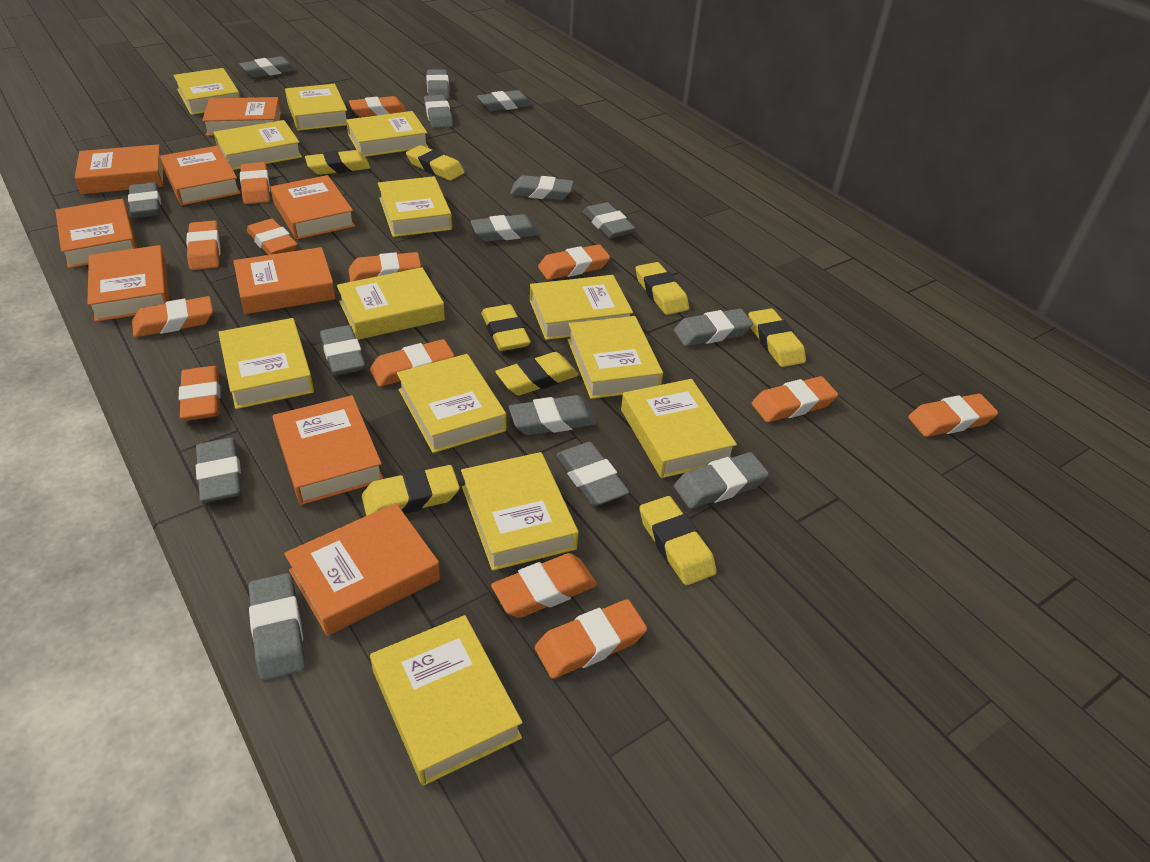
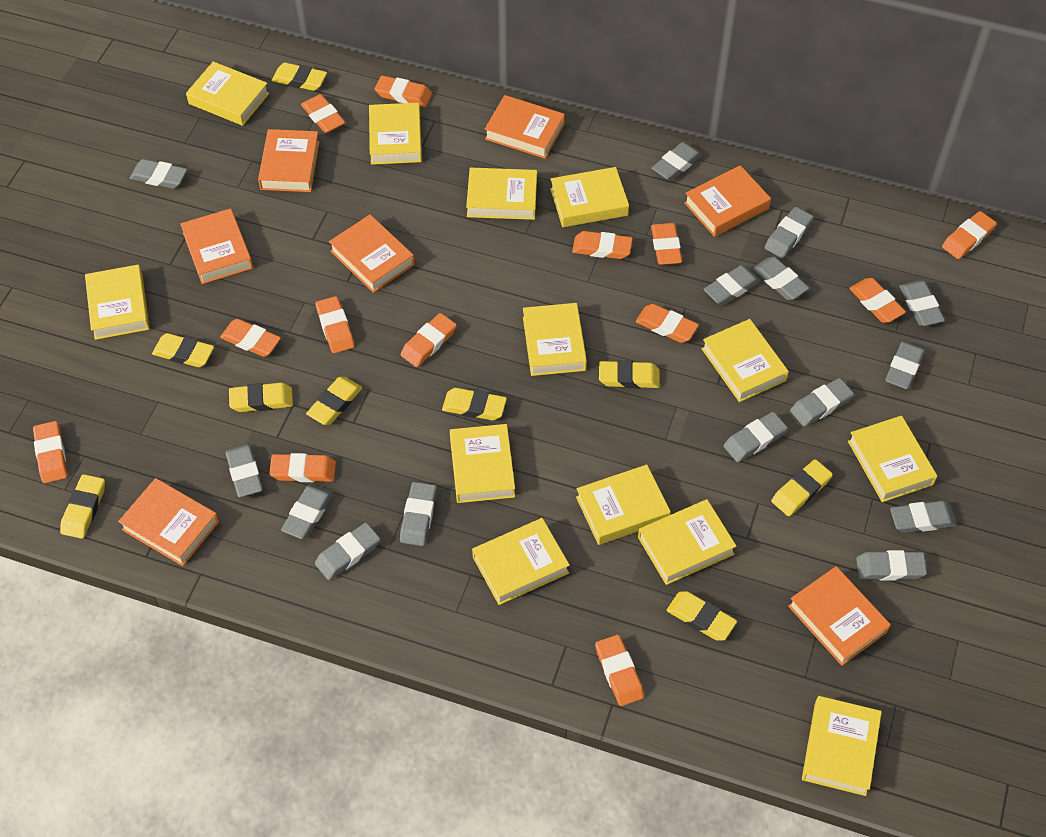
orange book: [55,199,137,268] [75,144,164,194] [87,245,169,322] [160,146,241,206] [202,97,281,136] [234,247,336,314] [270,175,355,240] [273,395,383,505] [284,503,440,636] = 9 -> [118,478,219,566] [180,208,253,284] [258,129,320,192] [329,215,415,293] [485,95,565,159] [684,165,771,237] [788,566,891,666] = 7
yellow eraser: [305,150,370,175] [362,465,460,516] [406,145,465,181] [481,304,531,351] [495,352,579,396] [636,262,689,315] [639,496,717,585] [749,309,806,367] = 8 -> [60,474,105,539] [152,333,214,367] [229,383,293,412] [272,62,327,91] [306,377,362,425] [442,388,507,420] [599,360,660,388] [667,591,737,640] [771,459,833,516] = 9

